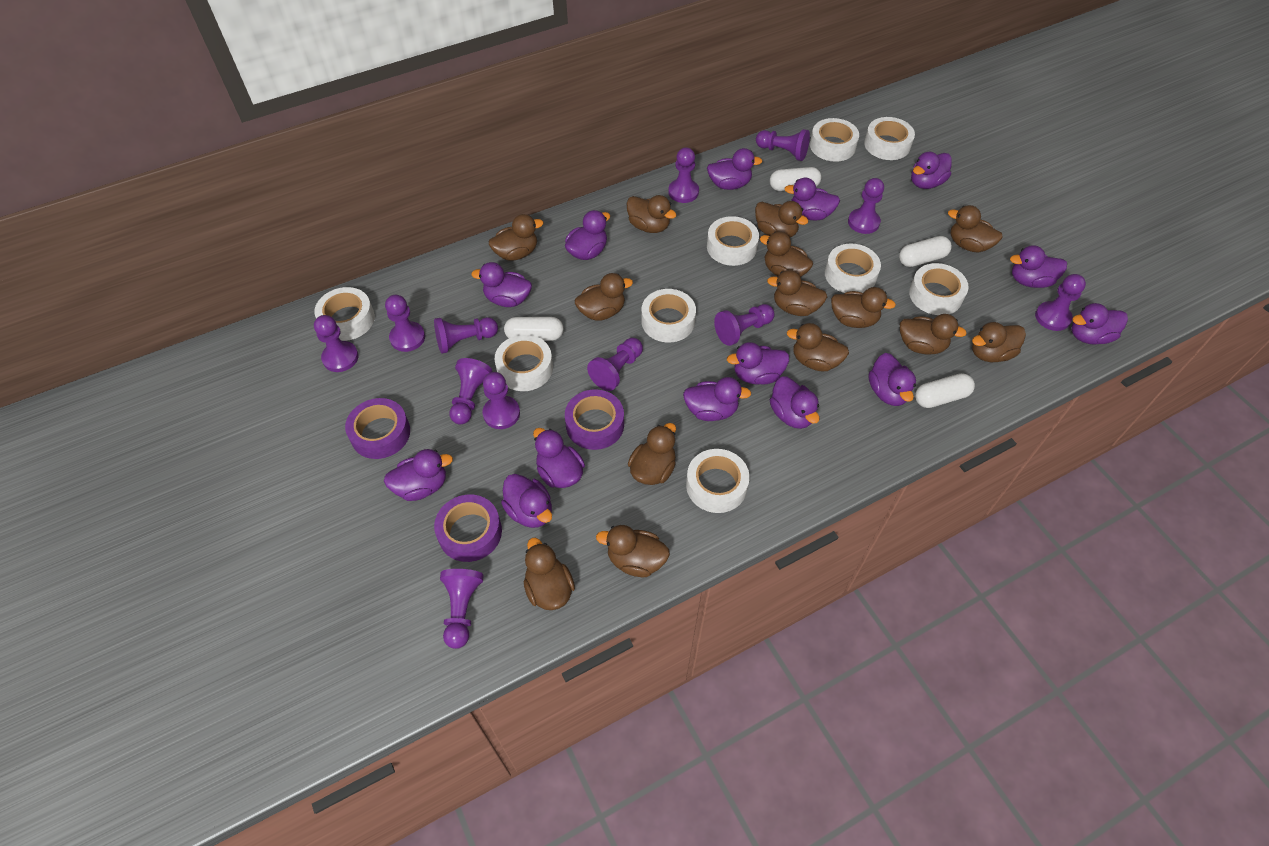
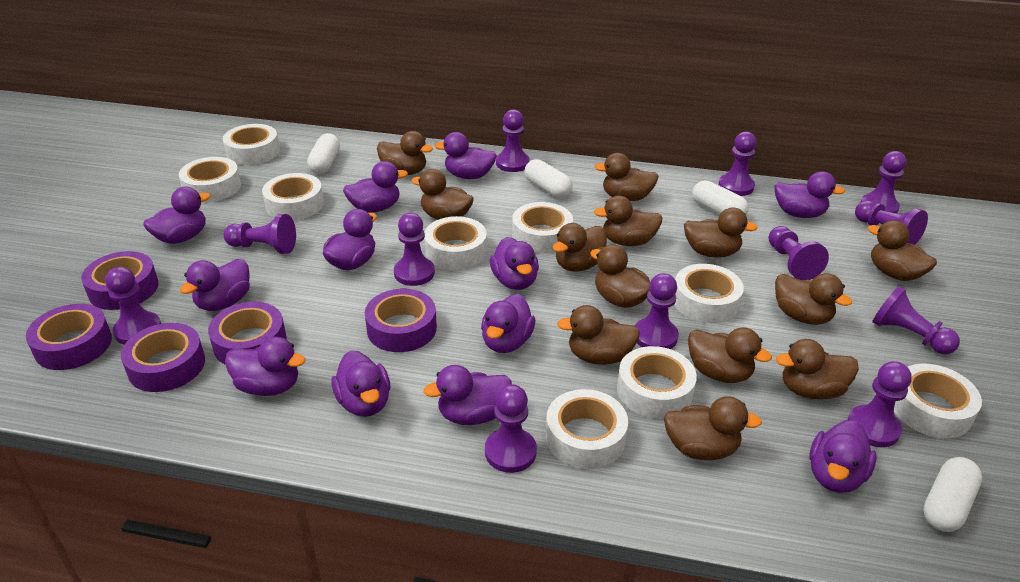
brown duck: [489,214,543,261] [524,538,575,610] [575,273,633,321] [596,525,670,577] [626,195,676,233] [628,423,676,485] [755,201,808,238] [760,232,813,277] [767,270,827,316] [787,323,849,371] [831,287,896,328] [900,314,967,355] [948,205,1003,253] [972,322,1026,362] = 14 -> [377,131,433,175] [411,169,474,220] [553,223,607,272] [557,305,640,365] [590,244,650,308] [594,153,659,201] [594,195,663,246] [664,396,762,460] [684,208,758,257] [688,327,772,383] [775,273,852,325] [776,339,859,399] [868,220,937,281] = 13
purple duck: [384,449,453,501] [471,262,532,307] [501,474,552,528] [533,428,585,488] [565,210,610,260] [683,377,751,421] [707,148,763,190] [727,342,789,385] [770,376,820,429] [784,177,840,221] [868,353,916,406] [911,152,952,189] [1010,245,1067,288] [1071,303,1128,345] = 14 -> [143,187,211,244] [180,259,250,311] [225,337,306,396] [323,209,377,270] [331,350,390,417] [343,161,408,213] [423,365,512,425] [434,132,497,179] [481,294,535,353] [490,237,539,290] [774,171,845,218] [810,420,877,493] = 12
purple tape: [345,398,410,459] [434,495,502,562] [565,389,624,450] = 3 -> [26,304,112,370] [81,251,159,310] [121,323,205,392] [208,302,287,365] [365,289,437,352] = 5

